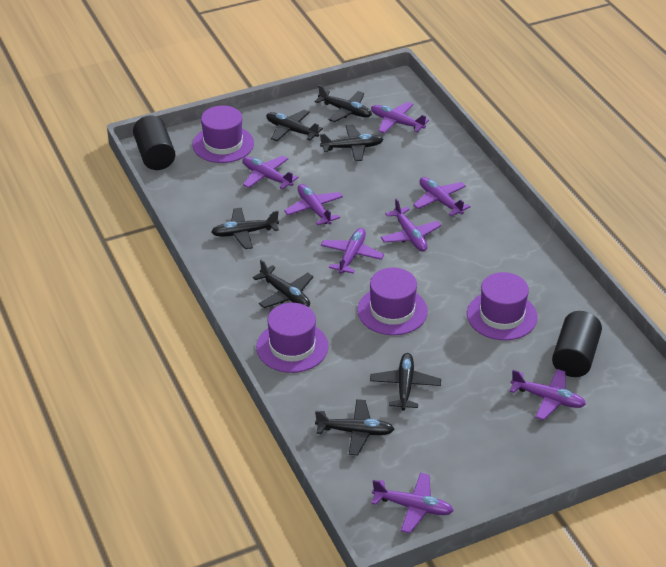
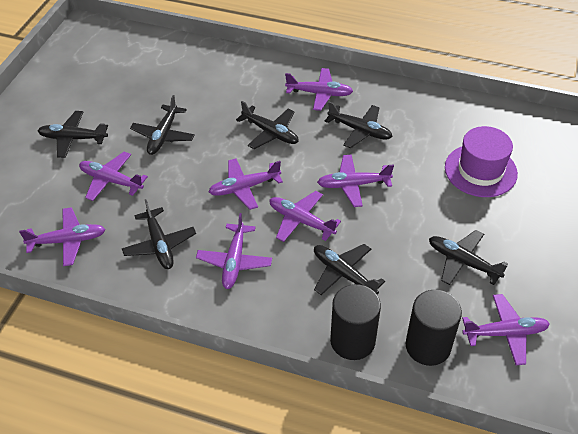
purple hat: [192,105,254,163] [256,303,329,373] [357,268,428,335] [467,272,538,340] = 4 -> [445,126,518,197] = 1

